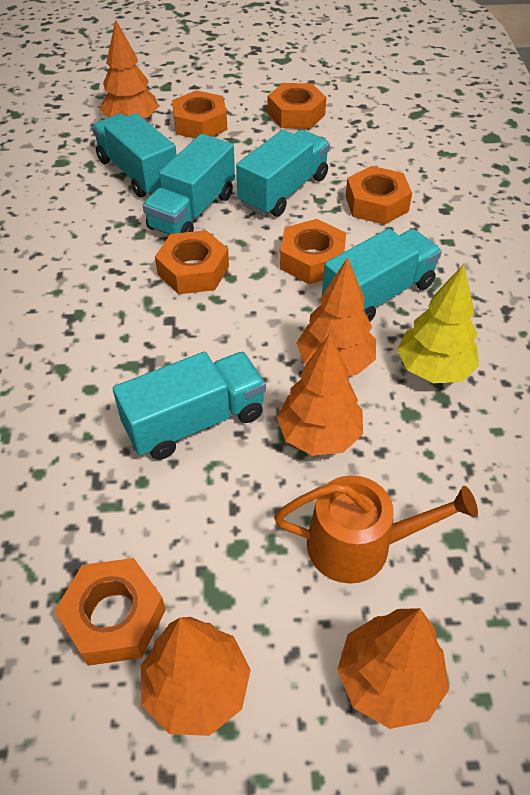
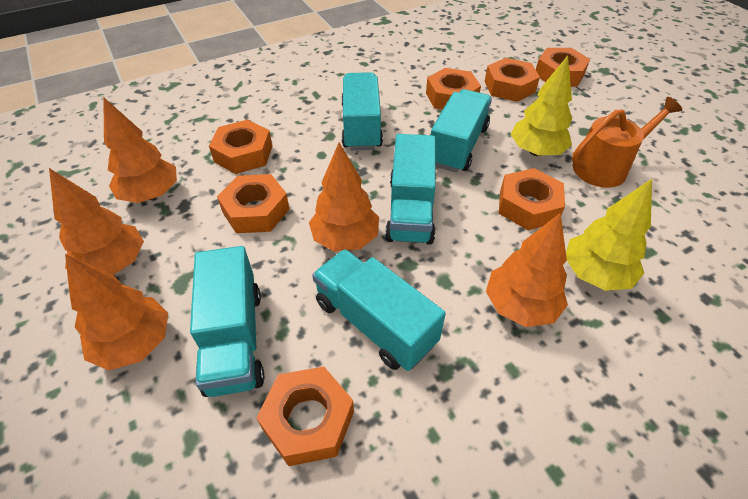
orange nut: [54,558,166,666] [155,230,229,294] [172,90,227,139] [268,83,326,129] [280,219,346,284] [346,166,412,225] = 6 -> [209,120,273,174] [217,174,289,233] [256,367,354,466] [426,68,481,110] [485,58,540,102] [499,168,565,230] [536,48,590,87] = 7
yellow tree: [397,264,479,383] = 1 -> [510,55,572,156] [566,179,652,291] = 2

